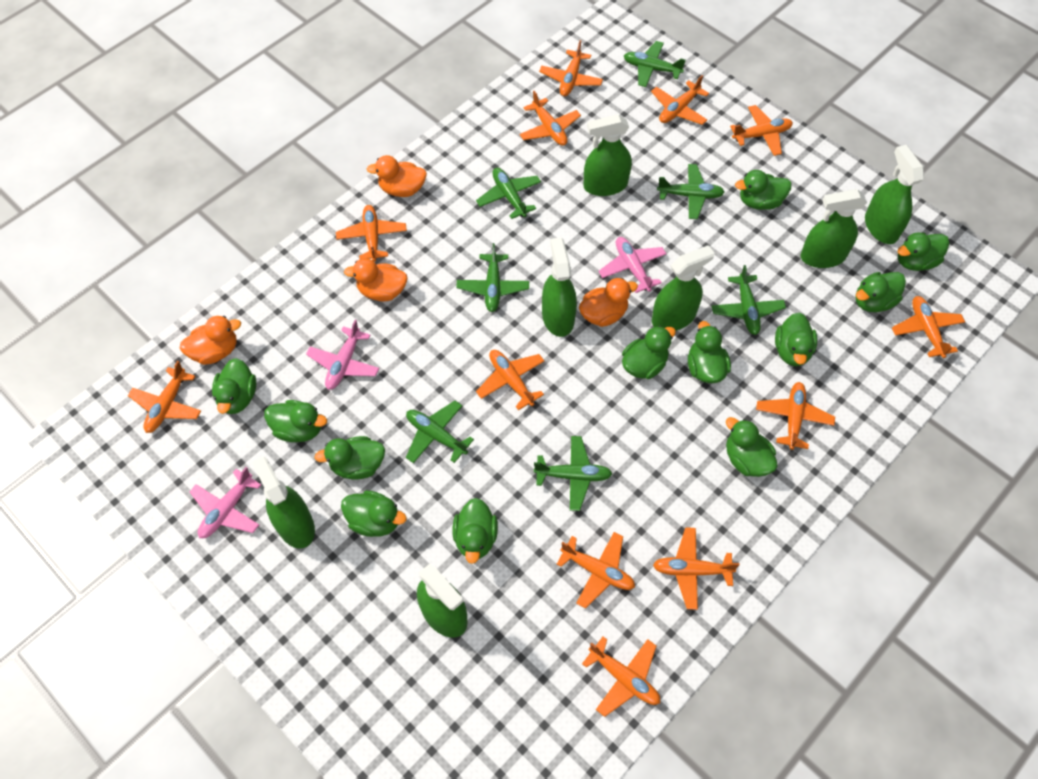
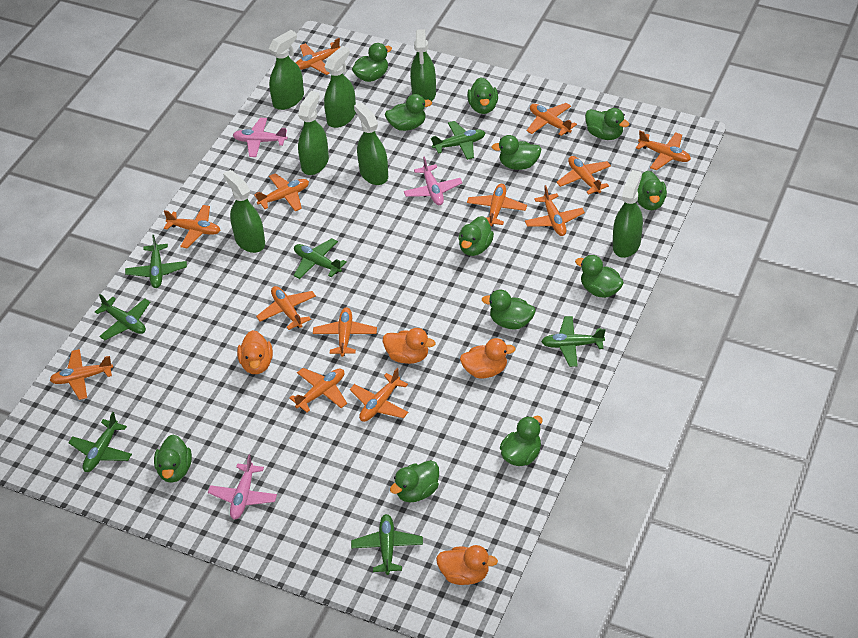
orange plane: [128,361,201,433] [336,205,407,262] [476,350,544,410] [520,91,581,146] [539,40,603,96] [557,532,635,608] [582,636,660,717] [651,75,709,125] [653,527,740,610] [730,105,793,156] [756,382,835,450] [892,296,965,358] = 12 -> [50,349,113,400] [164,205,221,248] [254,173,309,211] [256,286,316,330] [289,368,347,412] [296,38,340,75] [313,307,377,357] [350,368,408,422] [467,184,527,227] [525,185,585,236] [527,103,577,136] [556,156,611,195] [636,131,691,171] = 13

